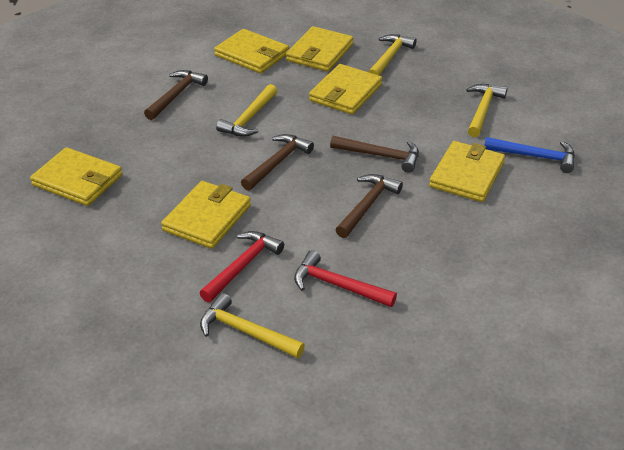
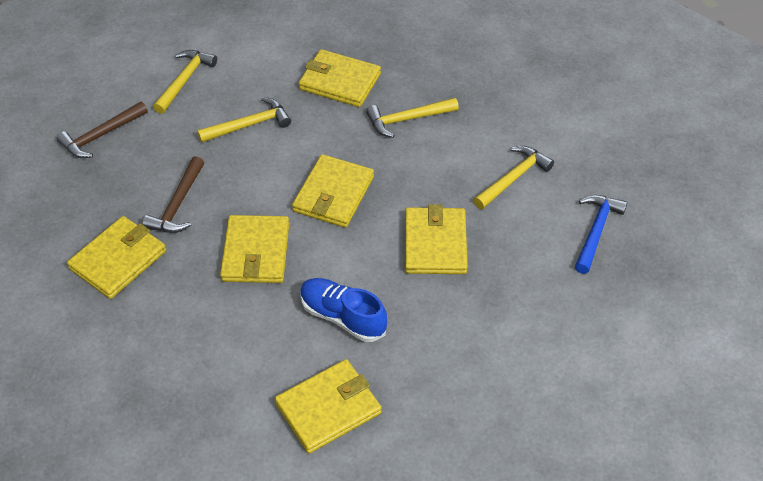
blue shoe: none = 0 -> [300,278,387,342] = 1
brown hammer: [144,70,208,120] [241,134,314,191] [330,136,419,173] [336,174,403,238] = 4 -> [56,101,148,158] [142,156,204,233] = 2
red hammer: [200,231,284,302] [294,250,397,307] = 2 -> none = 0

